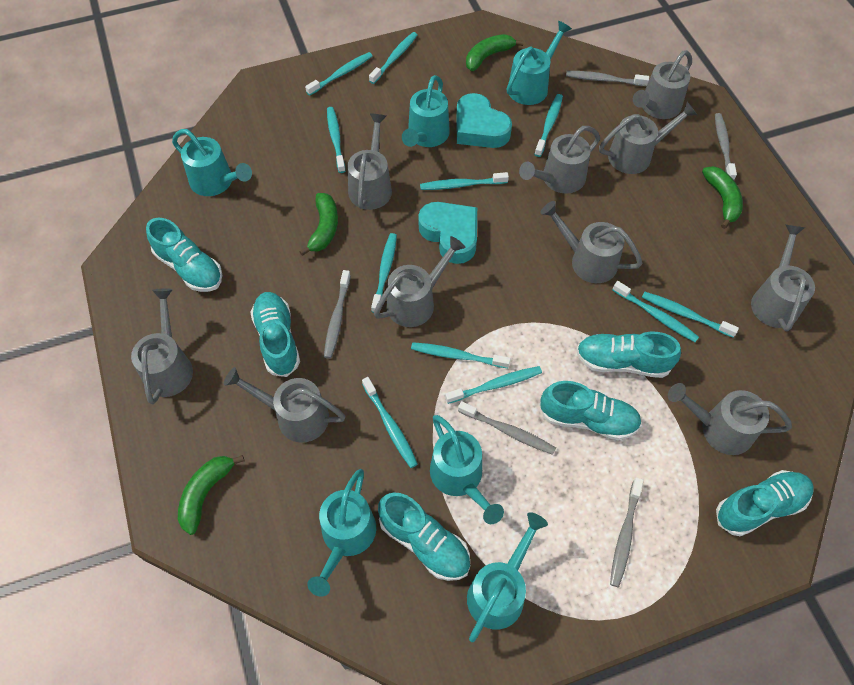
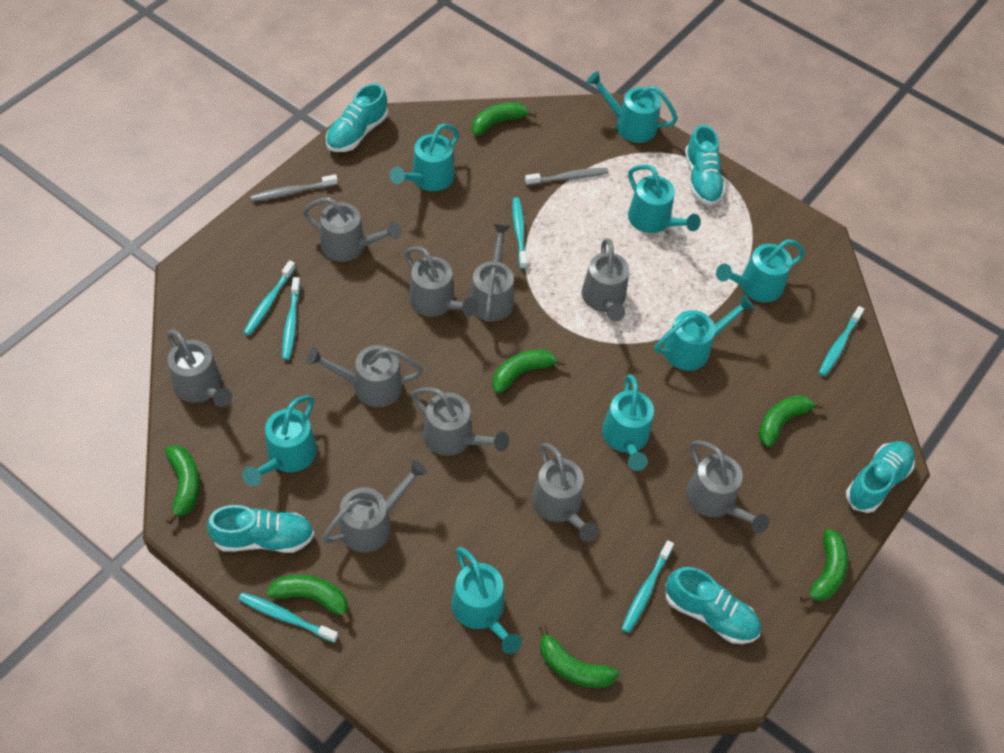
green banana: [178,455,245,535] [299,193,338,256] [466,34,524,71] [702,166,743,229] = 4 -> [165,445,200,524] [266,575,352,625] [472,102,536,136] [492,349,566,394] [539,625,619,688] [758,395,824,447] [800,529,848,603] = 7
grey toothbrush: [324,270,351,359] [458,401,556,455] [566,71,649,87] [610,477,644,587] [715,113,737,180] = 5 -> [251,174,338,202] [525,168,608,186] = 2
turquoise heart: [418,202,477,264] [456,93,512,148] = 2 -> none = 0
turquoise shoe: [146,218,222,292] [251,292,300,377] [378,492,470,581] [539,381,642,440] [576,332,681,378] [716,470,814,536] = 6 -> [207,505,314,553] [326,83,388,152] [665,567,761,644] [685,125,725,206] [846,441,915,513] = 5
turquoise toothbrush: [305,52,372,96] [327,107,346,173] [362,377,418,468] [369,32,418,84] [371,233,397,313] [411,342,511,368] [420,172,509,190] [445,366,542,404] [534,94,563,157] [613,281,699,342] [642,292,739,337] = 11 -> [238,592,338,643] [243,260,296,336] [282,277,301,360] [512,197,527,269] [622,540,674,633] [819,306,864,377] = 6
turquoise watering can: [172,129,252,196] [307,469,376,597] [402,75,450,147] [430,415,504,524] [467,512,548,642] [506,21,572,105] = 6 -> [242,395,317,486] [390,124,459,191] [451,547,522,654] [587,71,678,143] [602,374,654,471] [628,164,701,233] [655,294,755,371] [716,239,805,302] = 8

